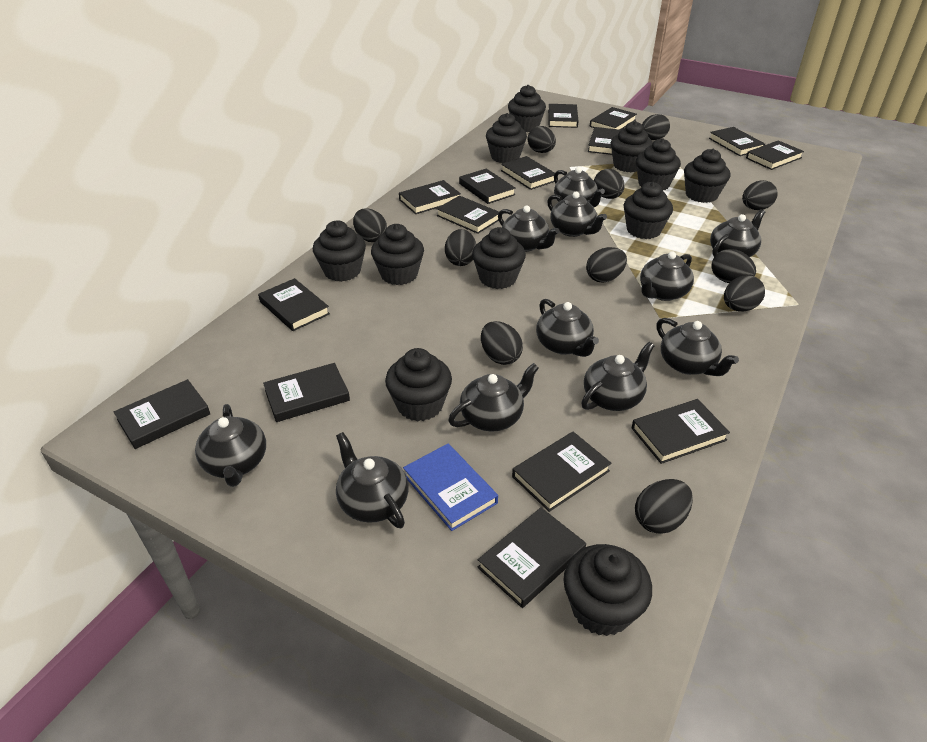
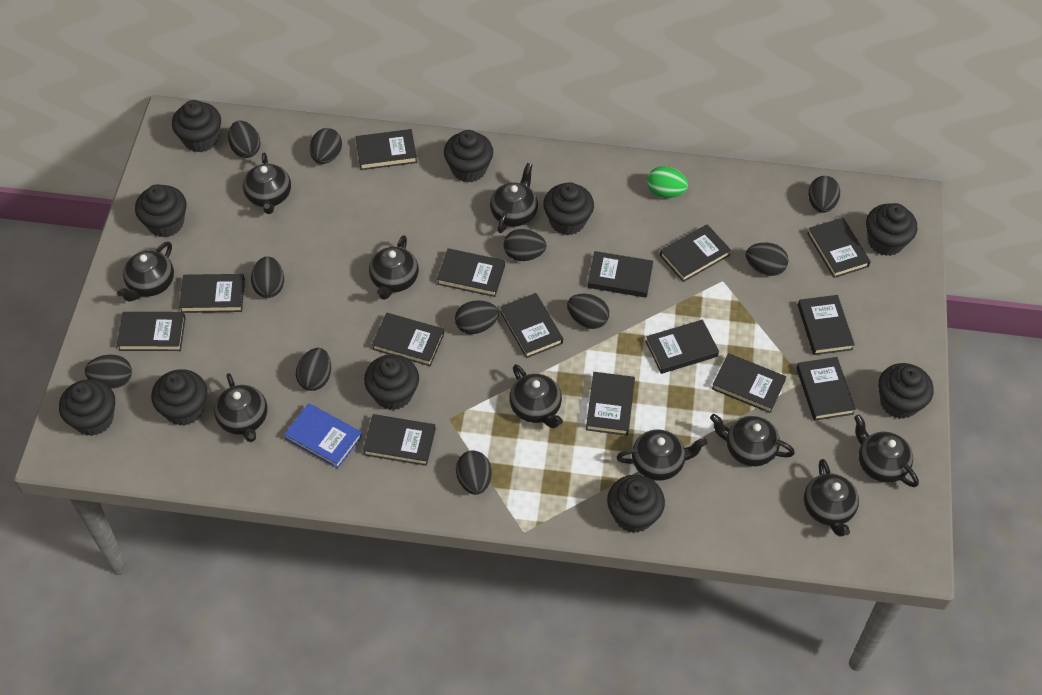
black cupcake: [313,220,366,282] [371,224,424,285] [385,348,452,421] [472,227,526,289] [486,113,527,163] [508,85,546,132] [563,544,652,636] [610,121,653,172] [624,182,673,239] [636,138,681,191] [684,149,730,203] = 11 -> [59,379,115,436] [135,184,187,237] [151,369,207,426] [172,100,221,152] [364,354,419,410] [444,130,493,183] [543,182,594,235] [607,475,665,533] [866,203,917,256] [878,363,934,419] = 10
black teapot: [195,404,266,487] [336,432,408,528] [448,363,539,431] [498,206,560,252] [536,299,599,357] [547,192,607,237] [554,167,605,207] [581,342,655,411] [640,251,694,301] [656,318,739,376] [710,209,765,257] = 11 -> [117,241,174,302] [214,373,267,442] [243,152,291,214] [369,235,419,300] [490,163,538,233] [509,364,563,428] [616,430,707,481] [710,414,795,466] [804,459,859,537] [854,415,919,487] = 10
green egg: none = 0 -> [647,166,688,198] = 1

